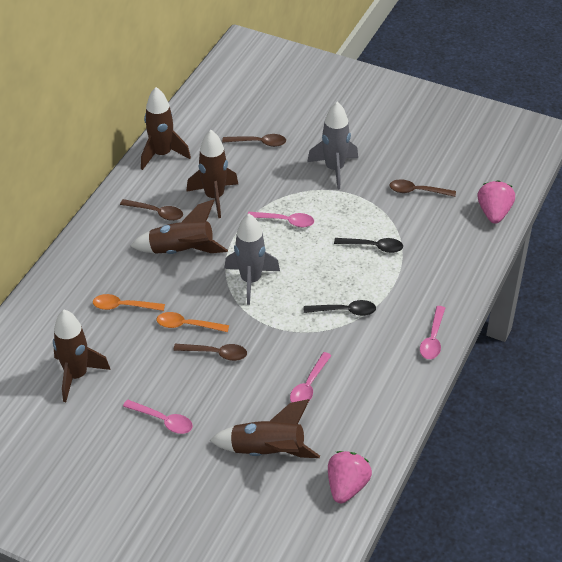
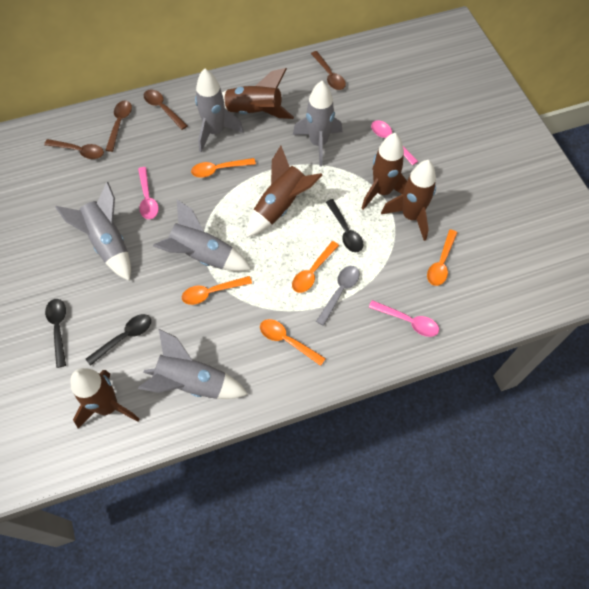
black spoon: [304,300,376,316] [334,238,403,253] = 2 -> [45,299,66,368] [86,314,151,366] [326,199,363,252] = 3
grey rocket: [224,214,280,305] [307,102,358,190] = 2 -> [55,182,131,281] [138,329,248,399] [153,200,251,271] [195,69,244,152] [293,81,342,167] = 5
grey spoon: none = 0 -> [316,266,360,326] = 1
orange spoon: [93,294,165,311] [157,312,229,332] = 2 -> [182,276,252,305] [191,158,256,178] [260,319,326,366] [292,241,339,293] [427,229,457,286] = 5
pink spoon: [123,400,193,434] [248,212,314,227] [290,352,332,403] [420,306,445,359] = 4 -> [138,167,159,219] [369,300,439,337] [371,120,418,165] = 3
pink strawberry: [328,451,372,503] [478,180,515,224] = 2 -> none = 0

